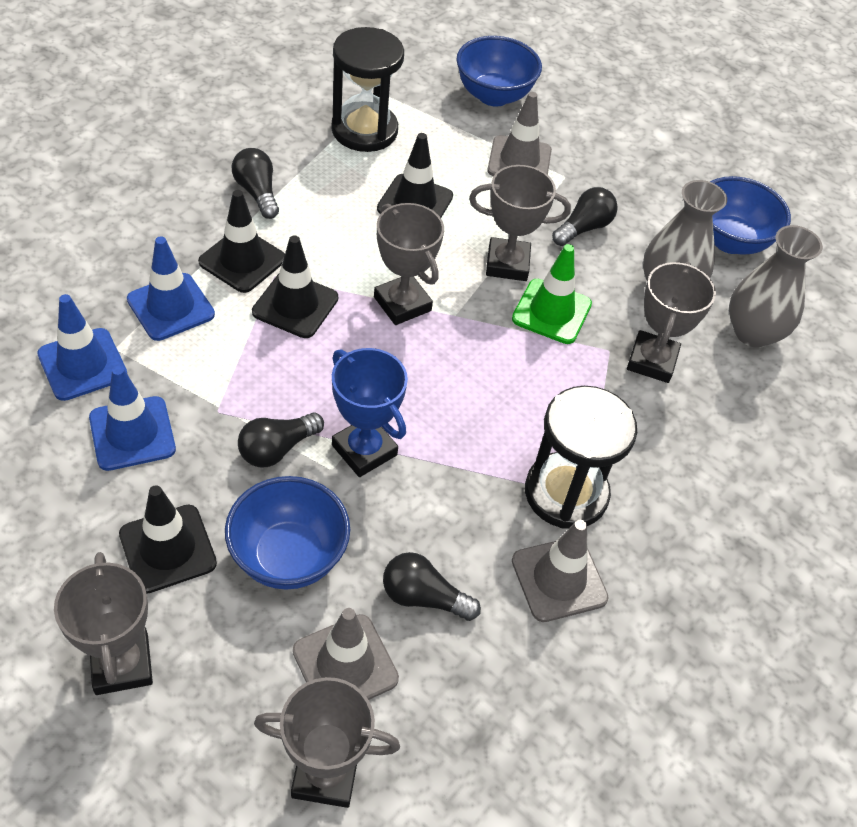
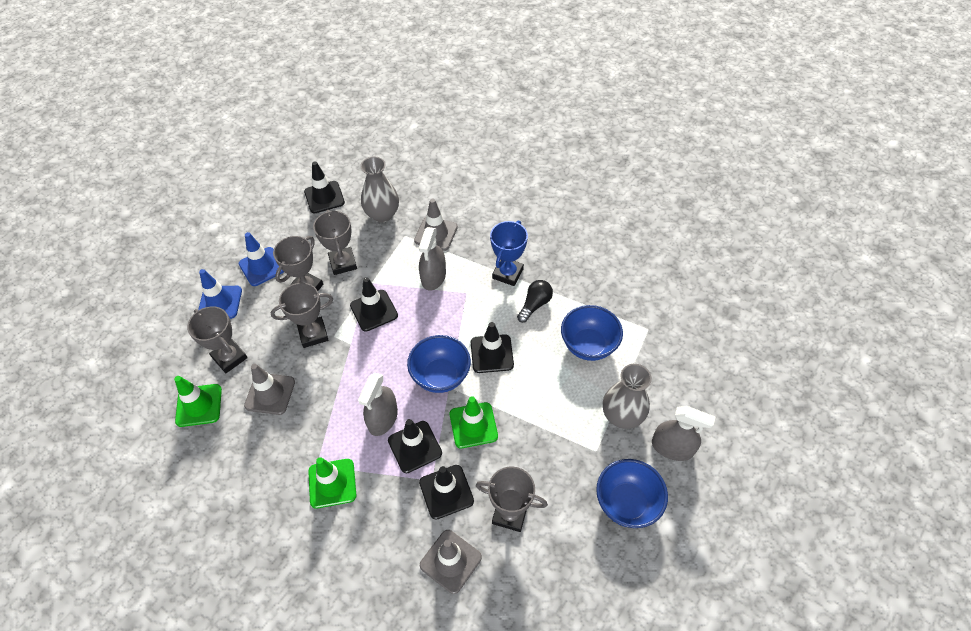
black hourglass: [331,27,404,152] [525,386,637,529] = 2 -> none = 0
black light bulb: [232,148,279,219] [238,412,324,467] [383,552,481,621] [552,187,618,246] = 4 -> [517,280,553,323] = 1
black traffic cone: [119,485,217,594] [198,190,285,293] [252,235,338,338] [377,133,453,218] = 4 -> [304,161,345,213] [350,277,398,332] [388,419,442,473] [419,465,474,519] [471,322,514,373] = 5
blue traffic cone: [37,294,128,401] [89,366,176,471] [127,236,215,341] = 3 -> [198,269,242,319] [239,232,284,286] = 2
green traffic cone: [512,244,592,344] = 1 -> [174,376,222,427] [308,457,356,509] [450,396,498,448] = 3
grey spray bottle: none = 0 -> [358,373,398,436] [419,227,446,291] [652,406,715,461] = 3

